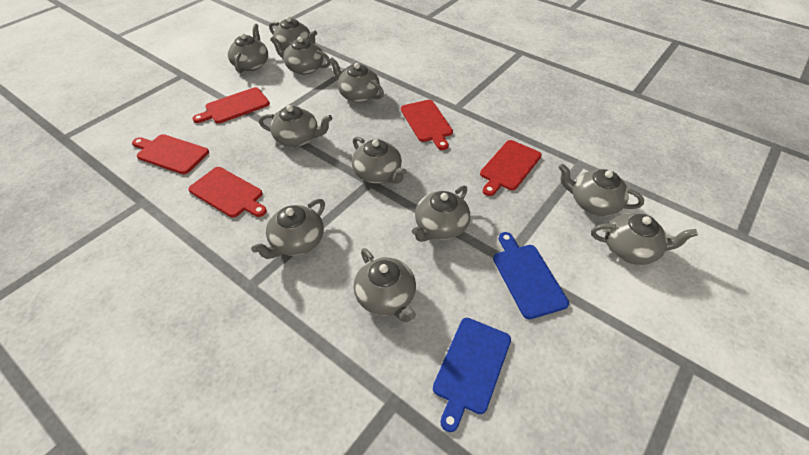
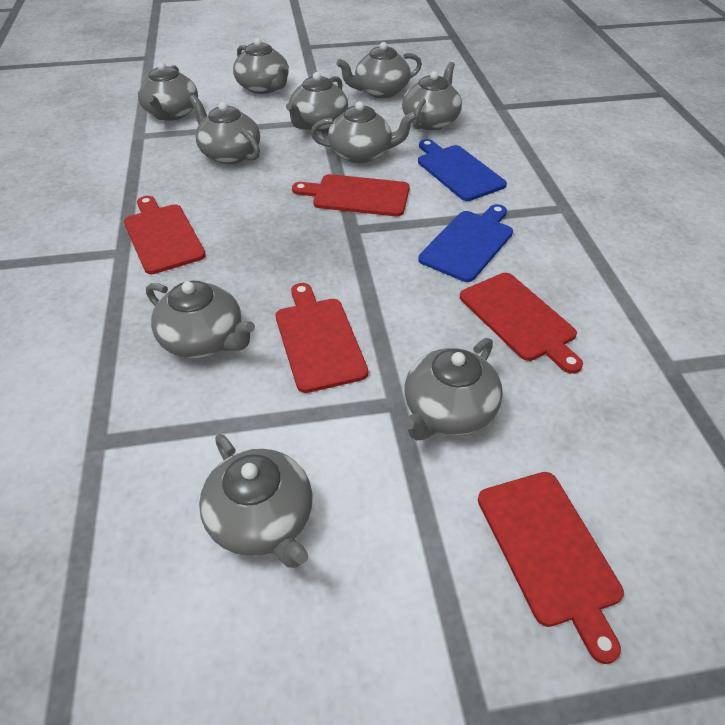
grey teapot: [228,24,268,73] [251,199,325,259] [259,105,332,147] [269,16,317,50] [270,36,330,75] [329,58,384,102] [352,136,406,184] [354,248,416,322] [412,185,470,242] [558,163,644,216] [591,213,698,265] = 11 -> [138,62,198,121] [146,281,255,358] [189,95,260,164] [199,434,312,568] [233,38,289,94] [286,72,348,131] [311,101,417,163] [336,42,422,98] [402,62,462,130] [404,338,503,441] = 10

